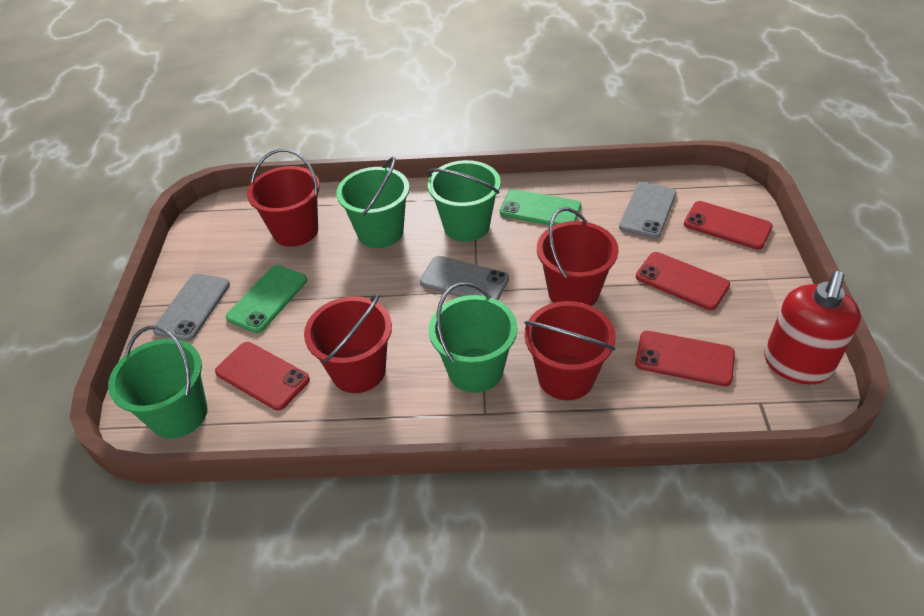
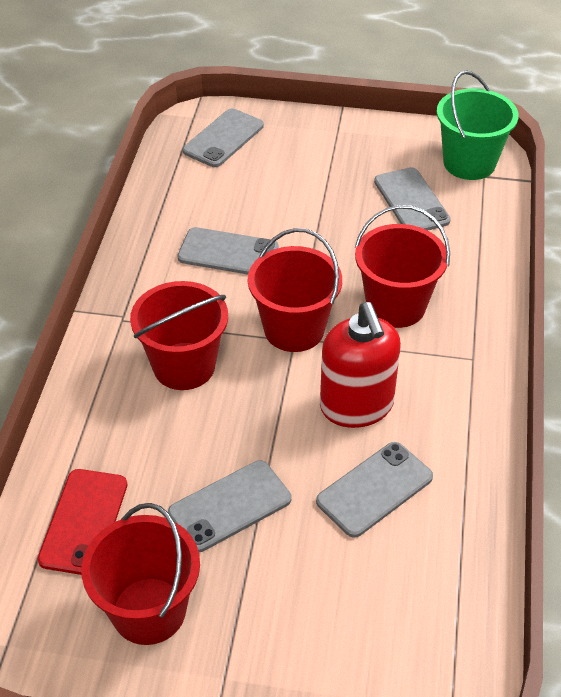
green bucket: [108,326,207,439] [337,157,410,248] [428,160,501,242] [429,282,517,393] = 4 -> [437,70,519,180] = 1
green phone: [226,265,307,333] [500,189,581,226] = 2 -> none = 0
grey phone: [153,274,230,341] [420,256,509,300] [619,182,677,239] = 3 -> [168,460,291,552] [178,227,278,274] [183,108,264,167] [316,442,433,538] [374,167,451,230] = 5
red phone: [215,342,310,410] [635,331,735,386] [636,252,730,310] [684,201,773,250] = 4 -> [38,469,127,575] = 1

